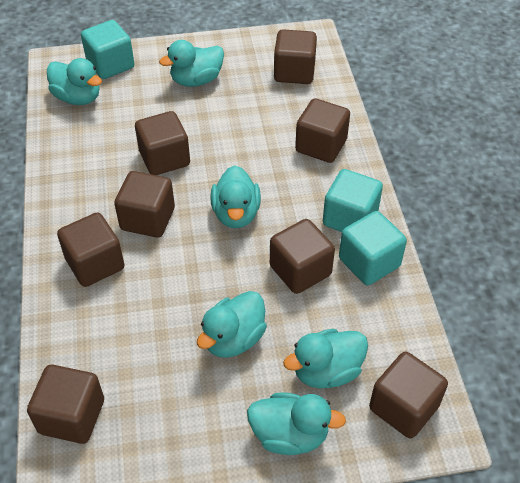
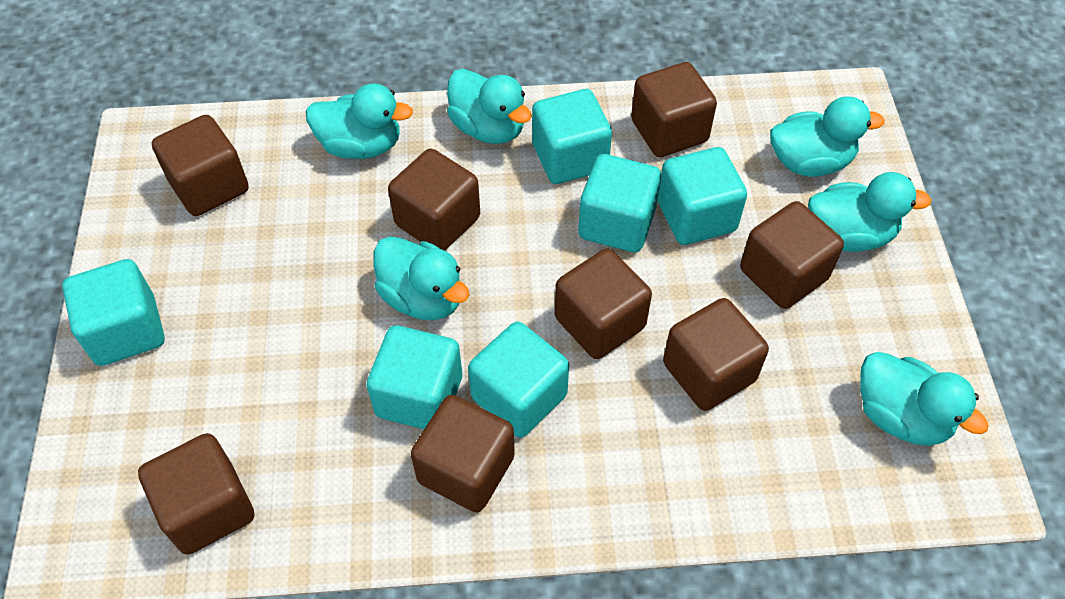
turquoise cube: [81,20,135,79] [323,169,383,232] [339,211,407,285] = 3 -> [62,259,164,366] [366,325,462,429] [468,322,569,438] [532,89,612,184] [578,154,661,252] [658,147,747,245] = 6

